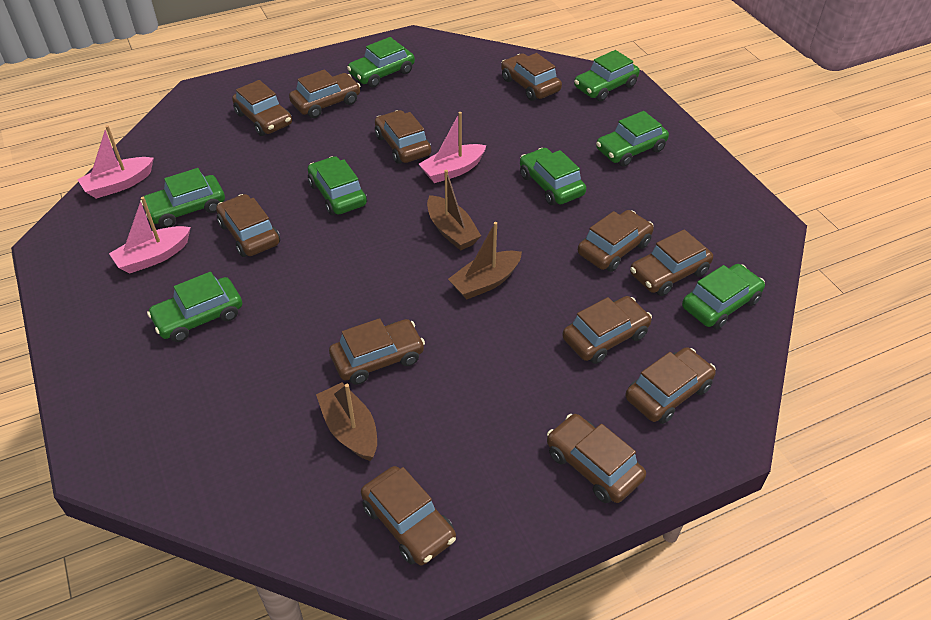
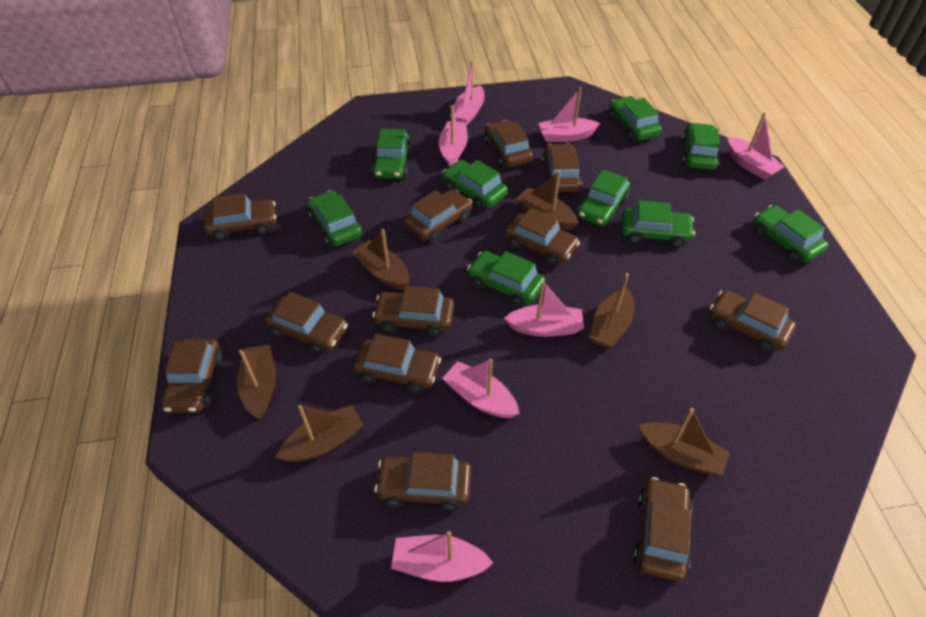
brown boat: [316,383,377,461] [427,170,481,251] [448,222,522,300] = 3 -> [237,345,276,419] [276,405,364,462] [352,229,410,290] [516,171,579,230] [589,273,634,349] [638,408,730,476] = 6
green car: [140,168,225,228] [147,272,242,342] [308,156,367,215] [347,37,415,88] [520,148,586,205] [574,50,640,101] [596,111,669,167] [682,264,765,330] = 8 -> [307,190,362,247] [372,129,412,179] [442,160,508,210] [467,251,546,307] [576,169,630,227] [609,96,662,141] [622,200,695,247] [682,122,720,170] [753,205,829,263] = 9
pink boat: [77,125,154,199] [109,197,191,274] [419,112,487,183] = 3 -> [391,531,493,582] [439,105,468,167] [442,359,520,418] [450,61,484,125] [504,281,584,337] [539,87,600,142] [728,112,784,180] = 7

